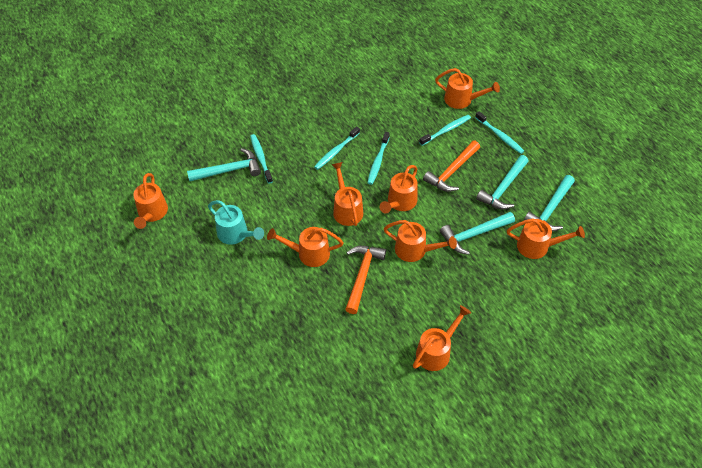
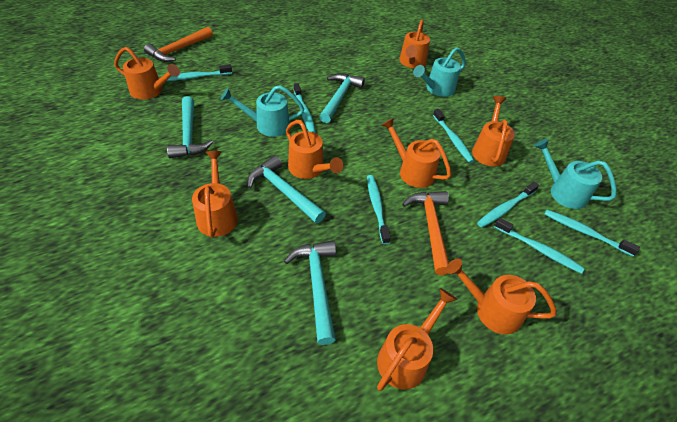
turquoise toothbrush: [250,134,273,184] [314,126,360,170] [367,132,390,185] [419,115,471,146] [475,111,524,154] = 5 -> [167,65,232,81] [294,83,316,133] [367,175,391,244] [433,109,474,163] [477,182,539,227] [494,217,585,274] [544,210,640,256] = 7
turquoise watering can: [208,200,264,245] = 1 -> [221,85,304,137] [413,47,466,97] [534,139,617,209] = 3

